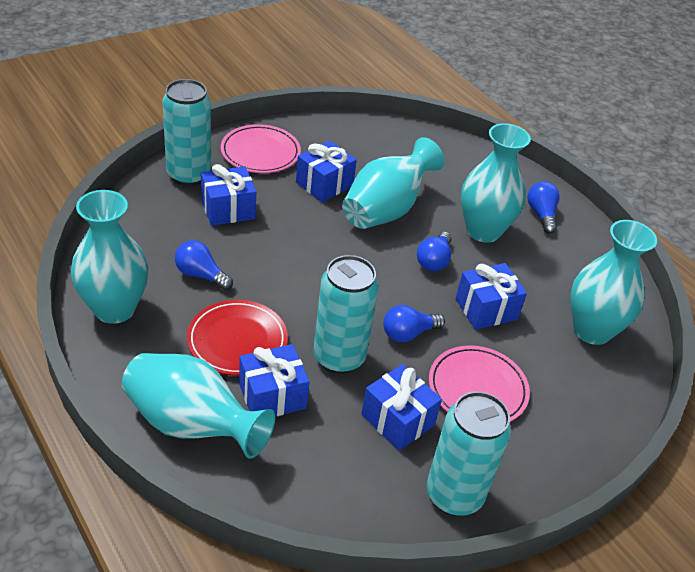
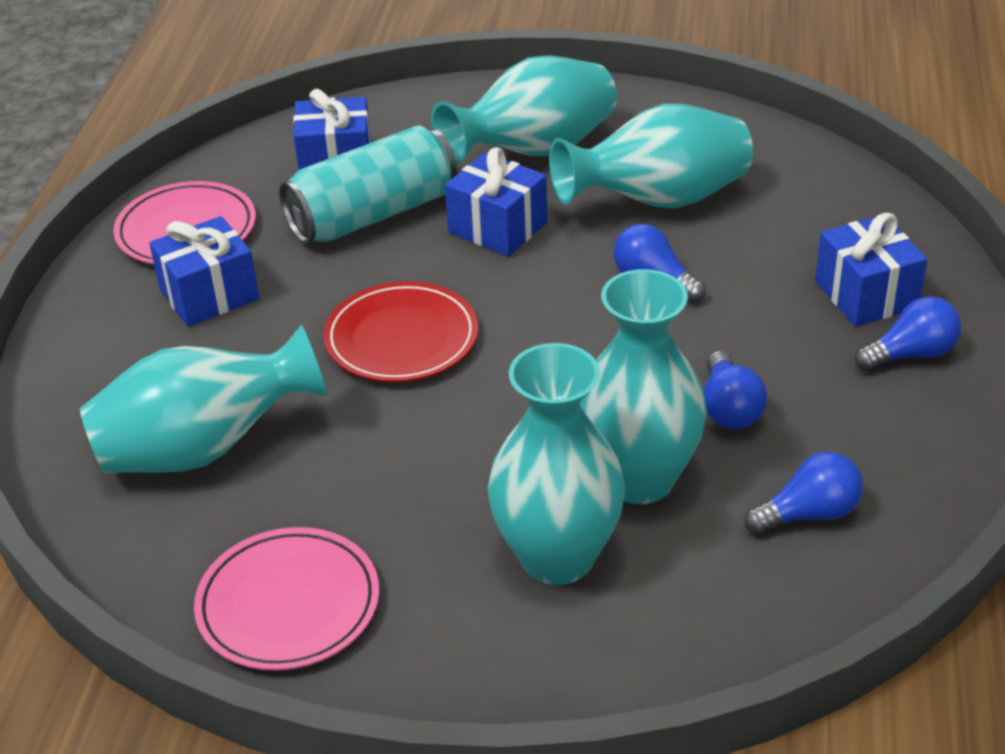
blue gift: [201,164,256,226] [239,344,310,416] [296,141,357,202] [361,364,442,451] [456,263,527,330] = 5 -> [149,216,259,327] [293,88,371,170] [445,147,547,256] [815,213,927,326] = 4
turquoise can: [162,79,211,186] [313,255,379,374] [427,391,511,516] = 3 -> [279,125,457,244] = 1

